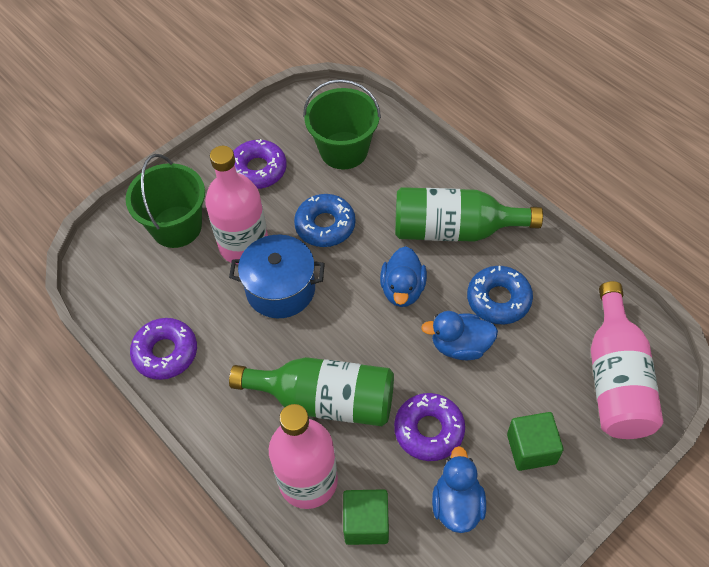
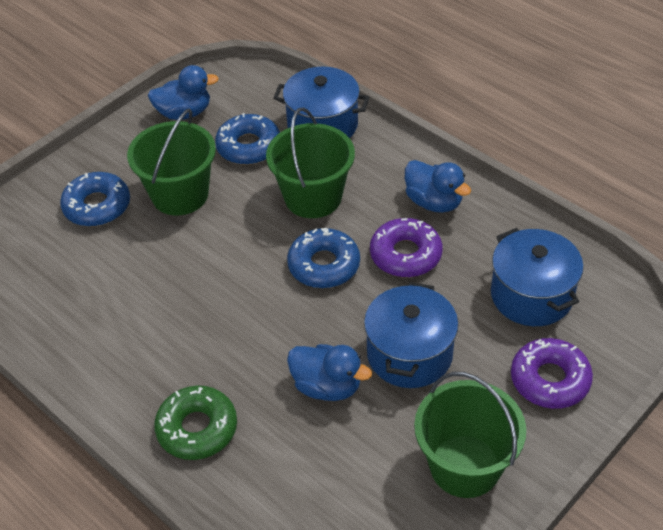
blue donut: [294,194,356,247] [467,266,533,324] = 2 -> [60,172,130,227] [215,113,280,165] [287,228,360,288] = 3
blue pot: [229,235,325,318] = 1 -> [273,67,370,138] [364,282,458,388] [491,228,583,326] = 3
green bottle: [229,357,394,426] [395,187,543,242] = 2 -> none = 0
green bucket: [125,154,205,248] [303,79,381,170] = 2 -> [127,109,216,215] [266,108,355,218] [414,372,526,498] = 3
green cube: [343,489,389,545] [507,412,563,471] = 2 -> none = 0
green donut: none = 0 -> [154,386,237,460] = 1
pink bottle: [205,146,268,264] [269,404,338,509] [591,281,663,439] = 3 -> none = 0
purple donut: [130,318,197,380] [233,139,287,189] [394,393,465,461] = 3 -> [370,218,442,277] [511,338,593,409] = 2

